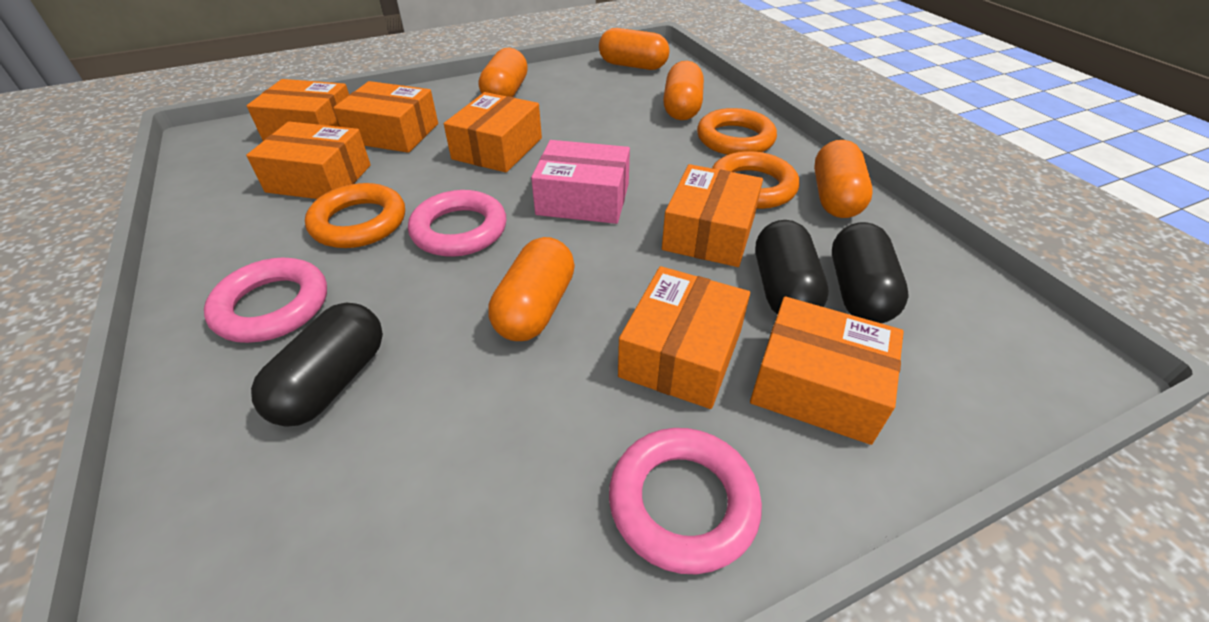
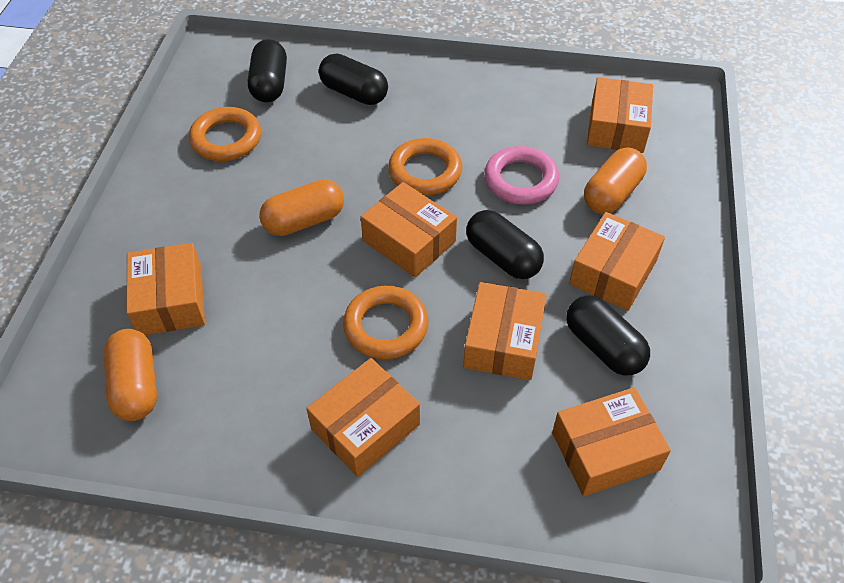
black capsule: [251,303,383,427] [756,220,829,315] [832,222,909,323] = 3 -> [248,39,287,102] [319,53,388,105] [466,210,544,279] [567,295,650,375] = 4
orange capsule: [479,48,528,97] [488,237,575,341] [599,28,670,70] [663,61,704,120] [814,140,873,218] = 5 -> [103,329,157,421] [259,180,344,236] [584,147,647,214] = 3
pink box: [531,140,630,224] = 1 -> none = 0
pink ring: [204,258,327,343] [408,190,506,257] [609,428,762,574] = 3 -> [484,146,559,205] = 1

